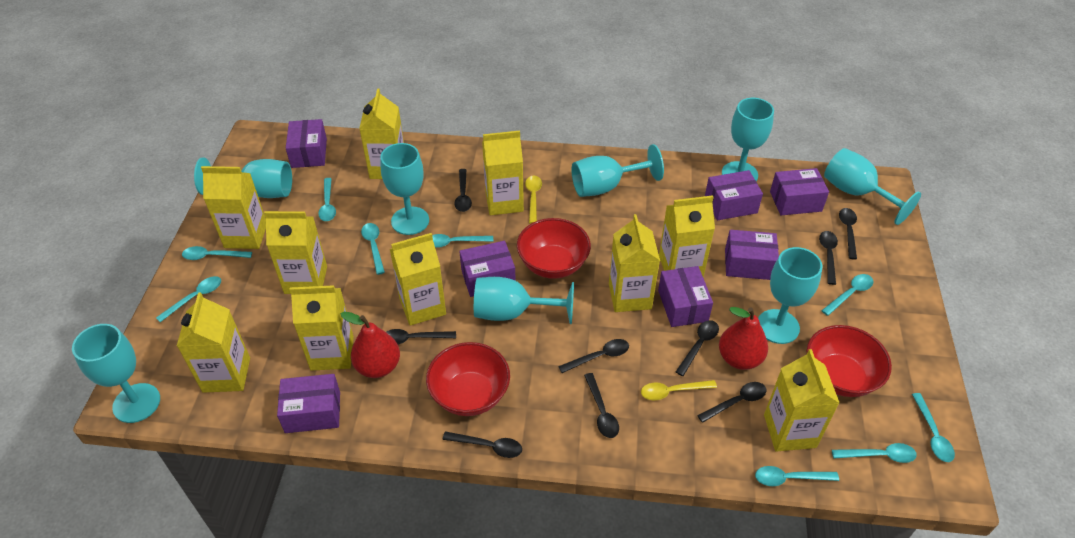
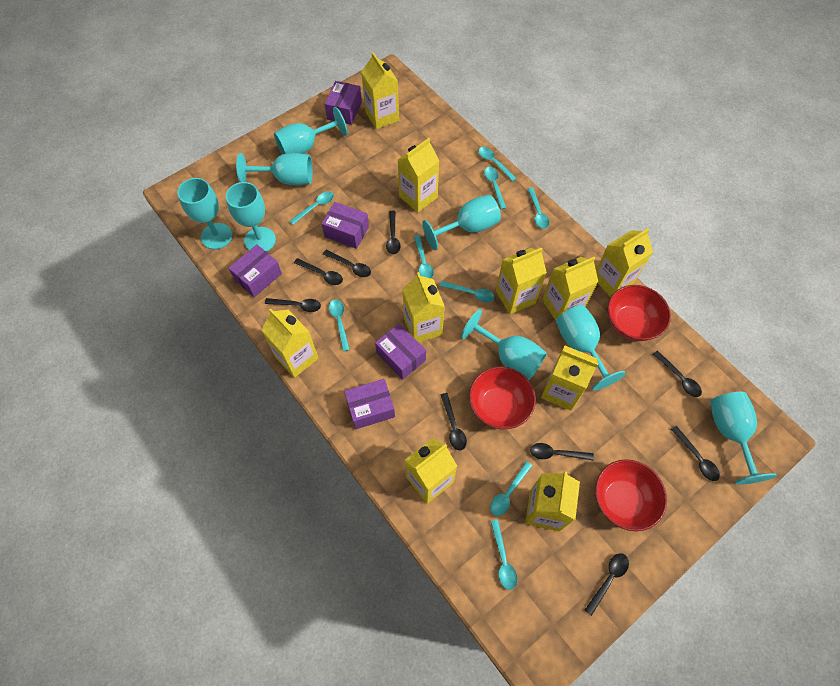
purple box: [277,374,340,433] [286,119,327,168] [459,241,516,297] [658,266,713,327] [705,170,763,220] [725,230,779,280] [770,168,829,215] = 7 -> [228,244,282,297] [322,202,369,249] [325,81,362,125] [344,379,395,429] [375,323,426,380] = 5
red pear: [340,312,400,378] [719,307,768,370] = 2 -> none = 0
yellow spoon: [525,176,542,224] [641,380,717,400] = 2 -> none = 0

